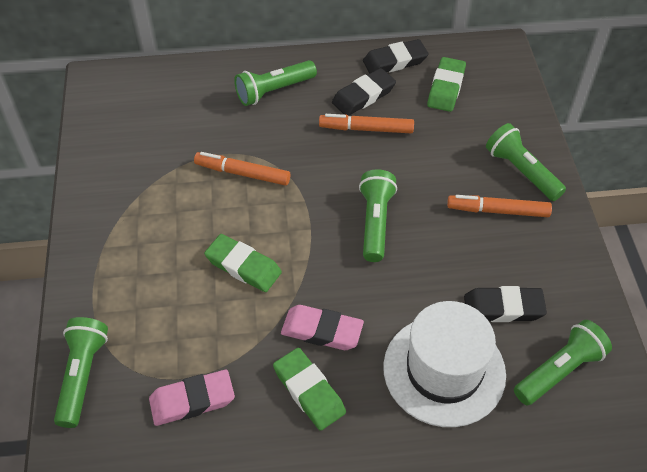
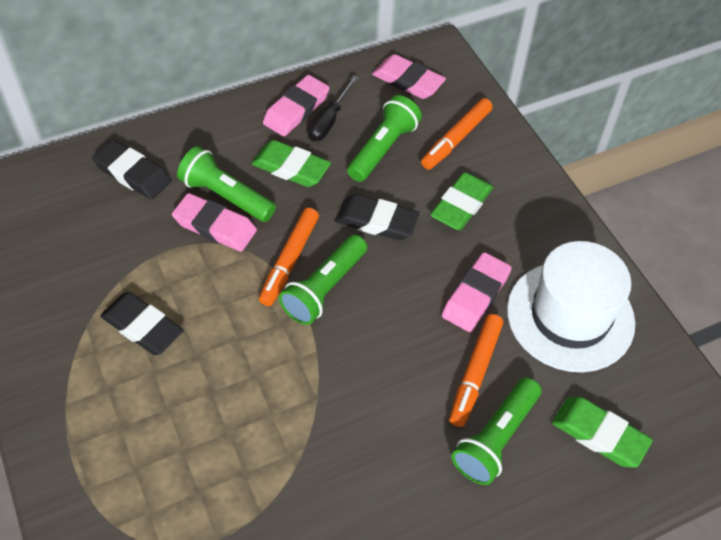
black screwdriver: none = 0 -> [308,75,358,141] = 1
green flashlight: [54,317,108,428] [234,60,317,106] [359,169,397,262] [486,123,566,201] [514,320,612,405] = 5 -> [177,146,276,222] [279,235,367,325] [347,95,422,182] [452,377,541,485] = 4
pink eraser: [149,370,235,426] [281,305,364,350] = 2 -> [172,193,257,252] [263,75,330,136] [372,54,446,99] [442,252,512,332] = 4

